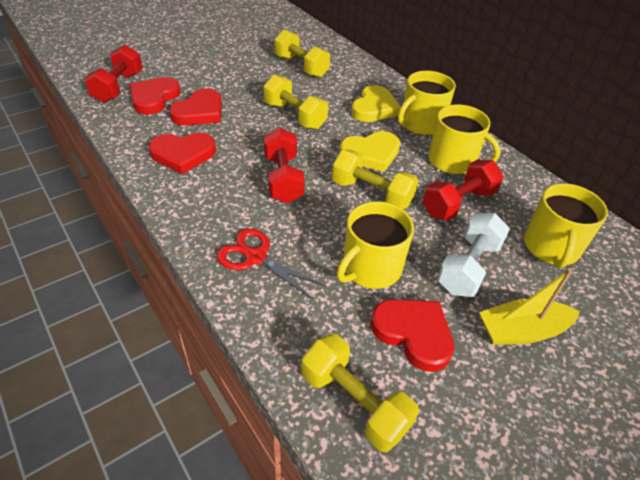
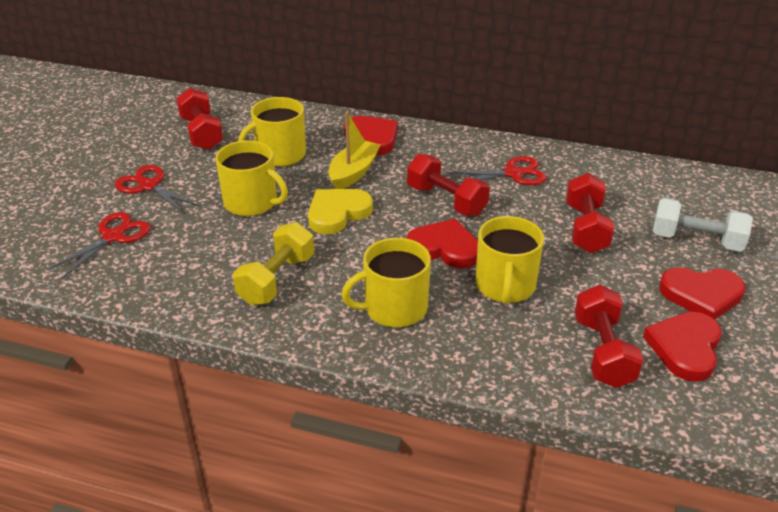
red dumbbell: [85,45,143,103] [264,127,305,203] [423,160,504,221] = 3 -> [176,88,223,150] [407,154,490,216] [566,173,614,253] [575,285,644,388] = 4
red scissors: [216,228,326,299] = 1 -> [46,212,151,279] [115,165,200,213] [447,156,547,185] = 3
yellow dumbbell: [263,74,328,130] [274,29,330,78] [302,334,419,452] [332,150,419,209] = 4 -> [233,222,314,305] = 1
yellow heart: [339,131,400,172] [351,85,401,122] = 2 -> [308,189,373,234] = 1

